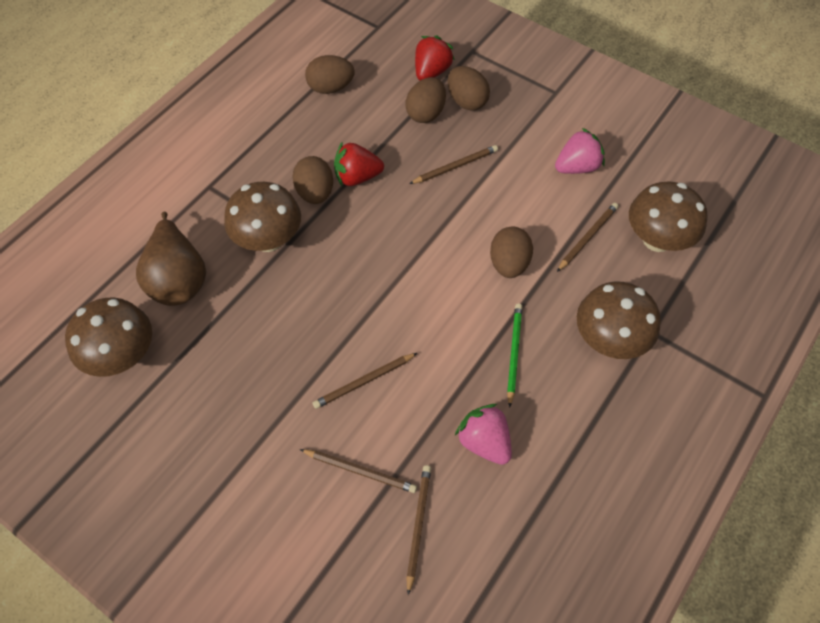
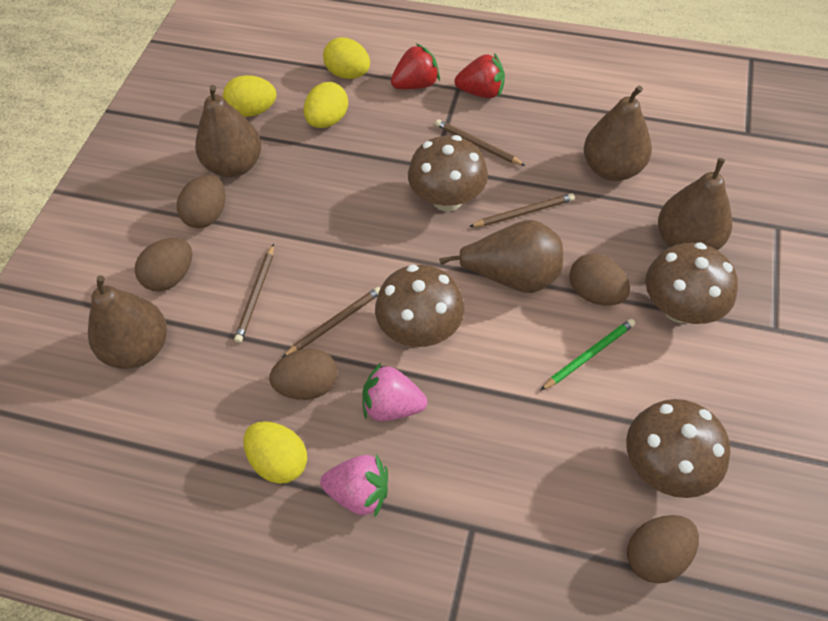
brown pear: [136,212,206,306] = 1 -> [88,276,167,369] [195,85,261,177] [439,220,563,293] [584,86,652,181] [658,158,732,250] = 5
brown pencil: [300,449,417,493] [313,353,417,409] [406,465,431,595] [409,145,498,184] [557,203,618,272] = 5 -> [234,244,274,343] [282,287,380,358] [435,119,526,166] [469,193,575,227] = 4
yellow egg: none = 0 -> [223,75,276,117] [243,421,307,484] [304,82,348,128] [323,37,370,79] = 4

